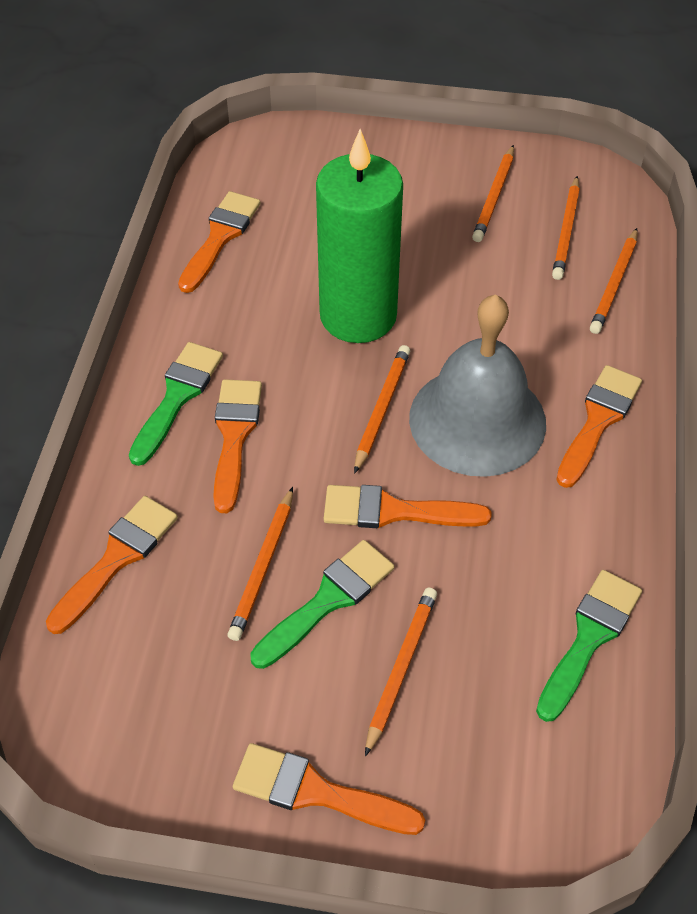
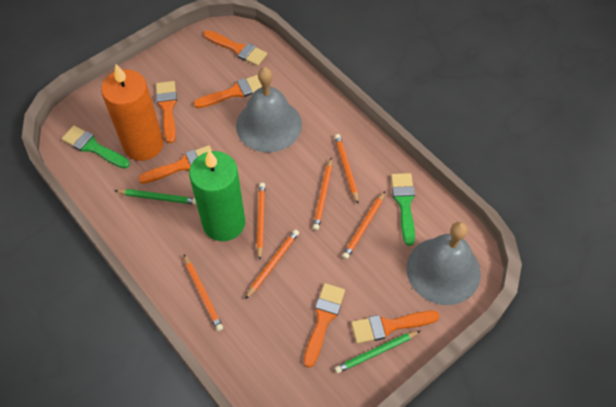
green brush: [129,342,223,466] [250,540,394,669] [536,570,642,722] = 3 -> [62,125,130,169] [391,173,415,246] = 2
green pencil: none = 0 -> [114,189,197,205] [335,331,420,373] = 2
grey bell: [409,294,546,477] = 1 -> [236,67,302,153] [406,222,481,305] = 2
orange candle: none = 0 -> [101,64,163,161] = 1

